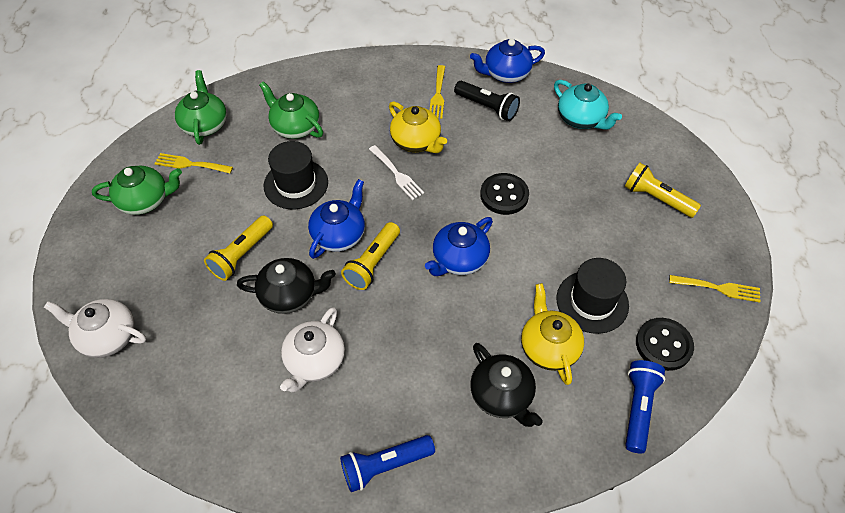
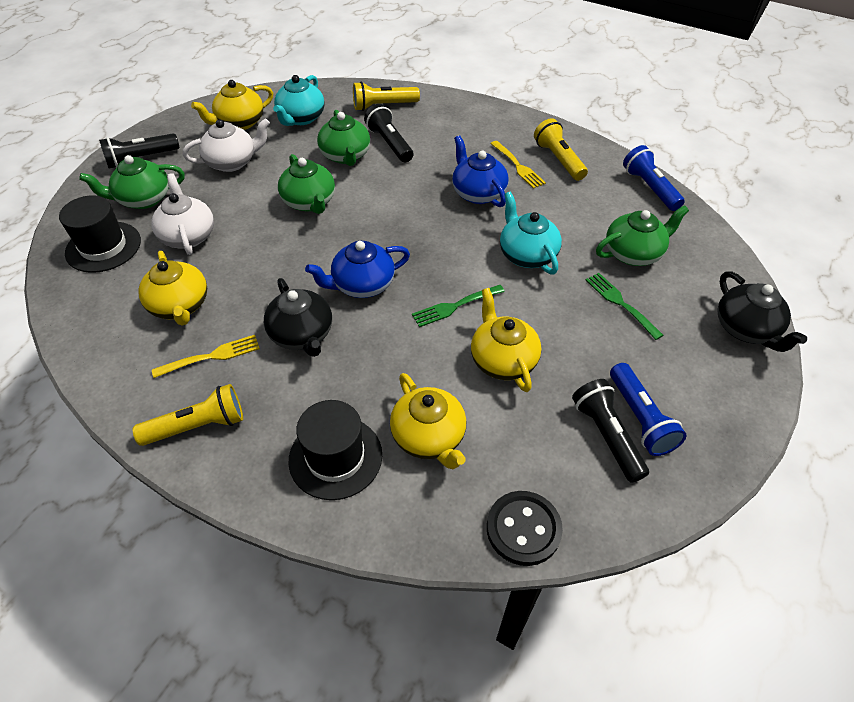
black button: [480,173,529,215] [636,318,694,371] = 2 -> [487,491,563,566] = 1
black flashlight: [454,80,520,121] = 1 -> [99,134,180,168] [364,104,413,162] [572,379,649,483] = 3
blue teapot: [308,179,365,259] [425,217,493,276] [470,39,545,83] = 3 -> [305,241,410,298] [452,135,508,207] = 2
green fork: none = 0 -> [412,285,505,327] [586,273,664,340] = 2
green teapot: [92,166,182,215] [175,70,227,145] [259,81,323,139] = 3 -> [79,155,185,209] [278,154,335,214] [317,110,370,166] [596,205,689,266] = 4
turquoise teapot: [554,80,622,130] = 1 -> [273,75,325,126] [500,192,562,274] = 2
white fork: [369,145,424,200] = 1 -> none = 0
yellow fork: [155,153,233,173] [430,65,445,119] [669,275,761,302] = 3 -> [152,335,260,378] [490,141,546,189] = 2
yellow teapot: [389,101,447,153] [521,283,584,385] = 2 -> [138,251,207,326] [191,80,273,130] [390,373,466,469] [471,288,541,392] = 4

